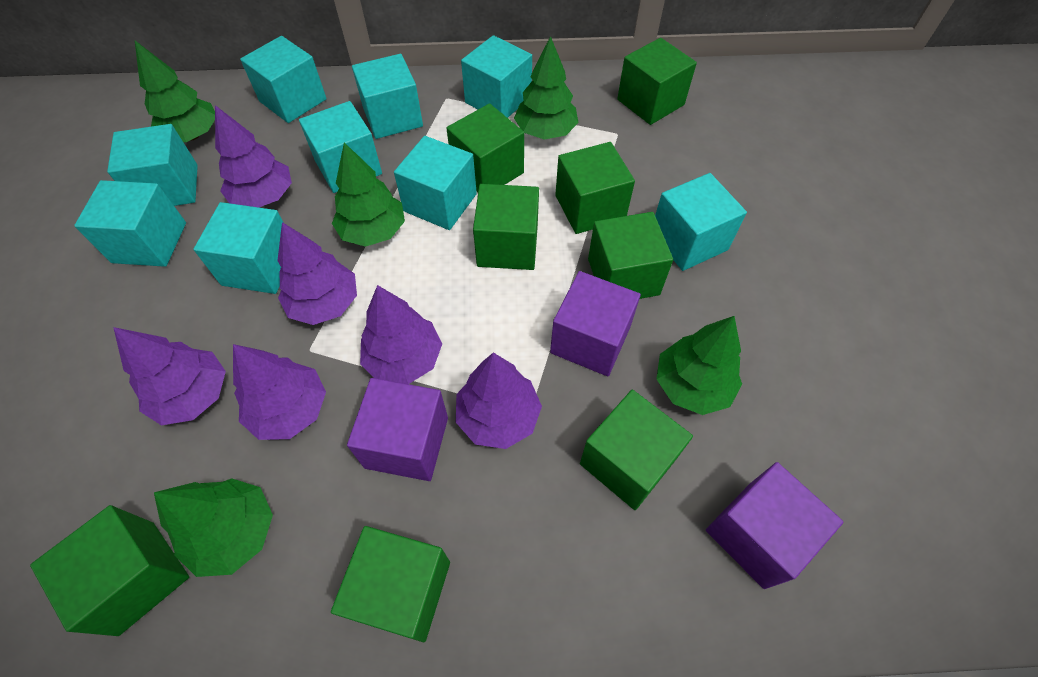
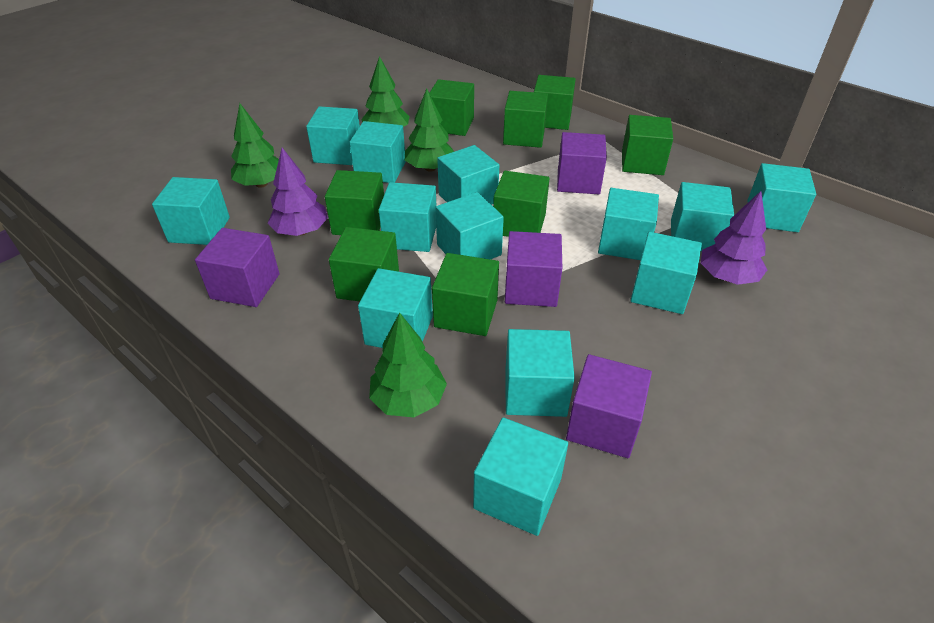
green tree: [135,41,215,142] [154,478,273,577] [332,143,405,247] [514,36,578,139] [656,316,742,415] = 5 -> [231,104,279,188] [361,56,410,127] [369,312,447,417] [405,89,454,172] = 4
purple cube: [347,378,448,481] [550,271,641,376] [706,462,843,589] = 3 -> [195,228,280,307] [505,231,562,307] [557,132,607,194] [566,354,652,458] = 4
purple tree: [113,327,226,425] [215,105,292,208] [233,344,326,440] [277,222,357,325] [360,285,442,384] [456,353,542,449] = 6 -> [268,148,328,236] [701,191,767,285] = 2
turquoise cube: [74,180,186,267] [107,124,198,206] [193,202,284,294] [240,36,326,123] [299,101,382,193] [352,54,423,139] [394,136,477,230] [461,35,532,118] [655,173,747,271] = 9 -> [152,177,230,245] [306,106,360,165] [349,121,406,183] [358,268,433,348] [379,182,437,252] [436,192,504,259] [437,145,499,205] [473,417,568,536] [505,329,575,417] [598,188,659,260] [630,232,702,314] [671,182,734,251] [747,163,816,232] = 13

